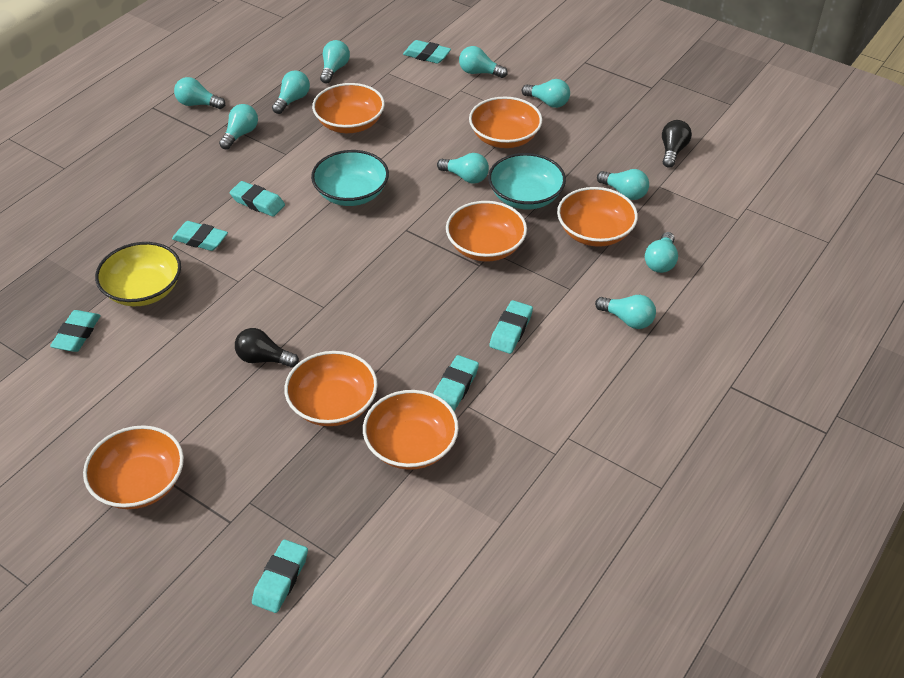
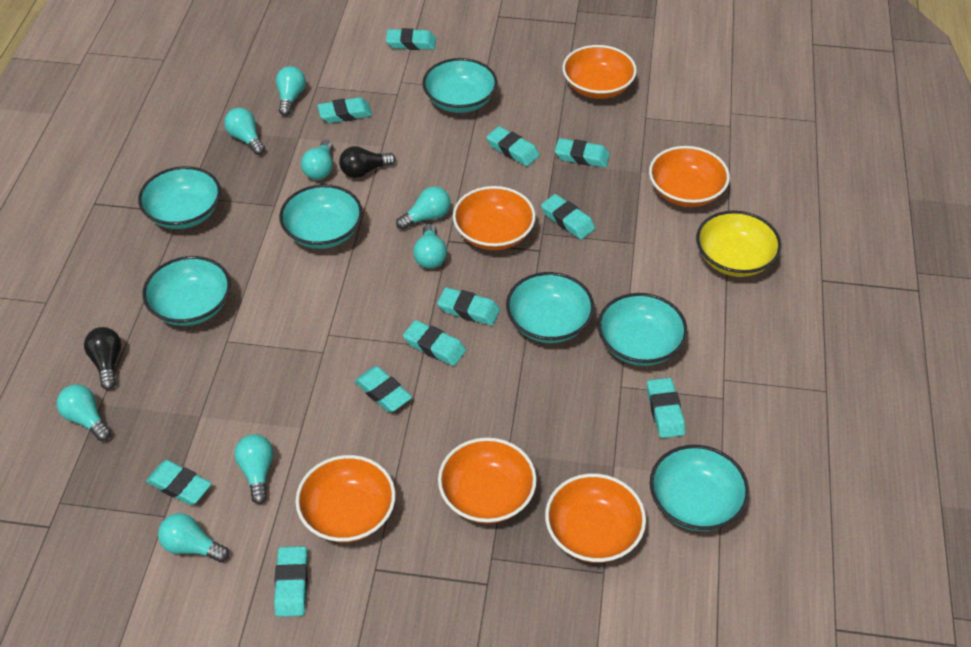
orange bowl: [83,425,184,509] [284,351,378,426] [312,83,385,133] [363,390,459,470] [446,201,527,262] [469,97,542,148] [557,187,638,247] = 7 -> [296,455,396,543] [438,437,537,524] [453,186,536,250] [545,474,646,563] [562,45,637,99] [649,146,730,207] = 6
turquoise bowl: [311,150,389,206] [488,153,566,210] = 2 -> [138,166,221,229] [143,256,231,326] [279,184,363,249] [422,58,497,113] [506,272,594,343] [598,293,687,366] [650,445,749,531] = 7
turquoise eraser: [50,310,101,352] [172,221,228,251] [230,181,285,217] [252,540,308,613] [403,40,451,64] [433,355,479,411] [489,300,533,354] = 7 -> [146,460,212,505] [274,546,308,617] [317,97,372,123] [355,366,412,412] [386,28,436,50] [403,320,466,366] [437,287,500,326] [486,126,540,166] [541,194,595,240] [555,138,610,168] [647,378,685,438] = 11
turquoise light bulb: [174,77,225,109] [219,104,258,150] [272,70,310,114] [320,40,350,83] [437,153,489,184] [459,46,508,78] [522,79,570,108] [595,295,656,329] [597,169,649,200] [645,232,678,273] = 10 -> [57,384,111,441] [158,513,229,562] [224,108,265,155] [234,434,273,504] [276,66,306,116] [301,140,333,180] [396,186,451,230] [413,224,447,269] = 8

